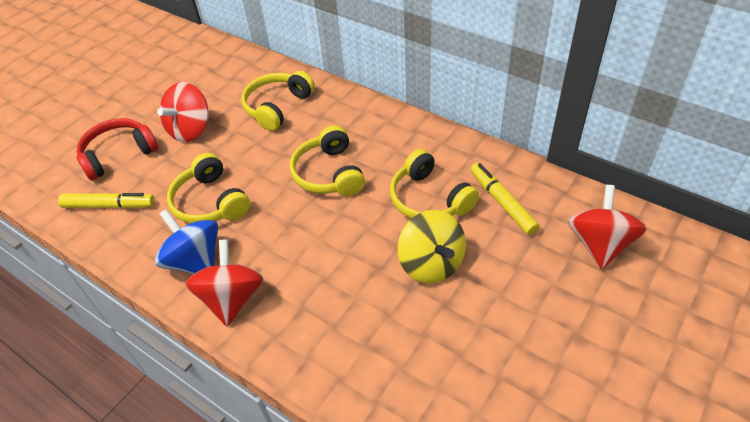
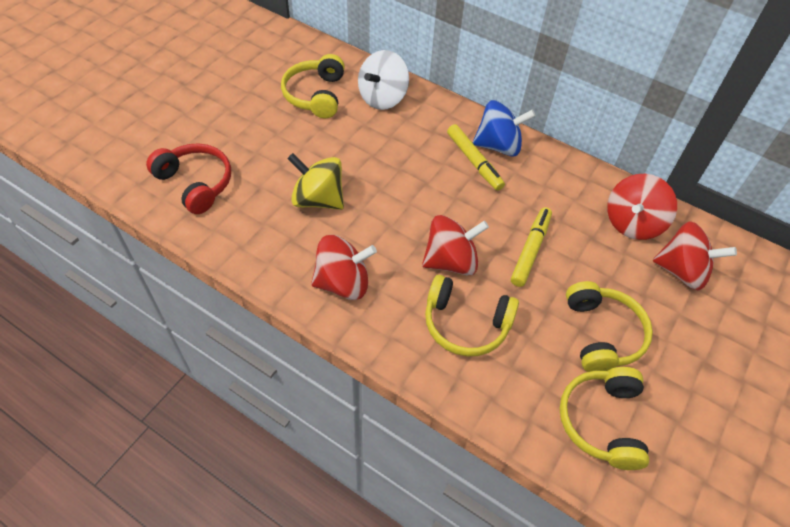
red spinning top: [157,82,209,142] [186,239,264,326] [568,185,646,269] = 3 -> [311,235,377,300] [422,215,489,276] [607,174,677,240] [652,221,737,291] = 4
white spinning top: none = 0 -> [358,50,409,110] = 1

